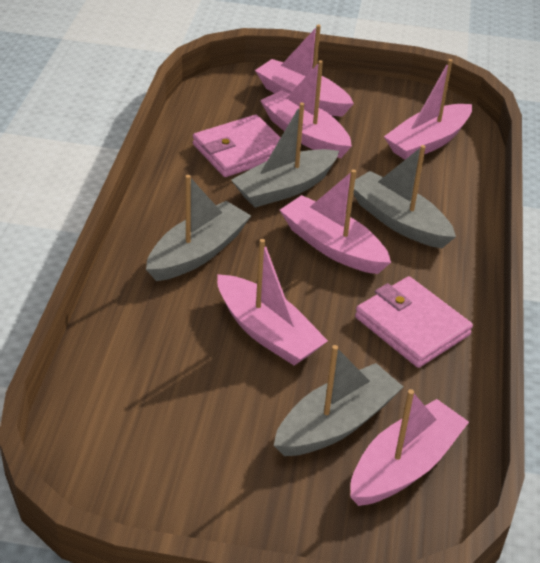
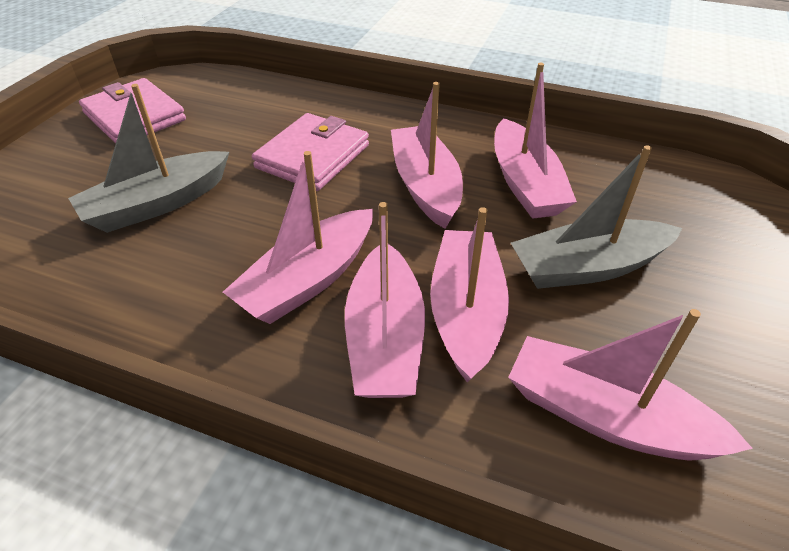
grey boat: [146,175,251,281] [231,103,339,208] [274,345,403,456] [349,145,456,248] = 4 -> [68,84,229,233] [511,145,682,289] = 2

